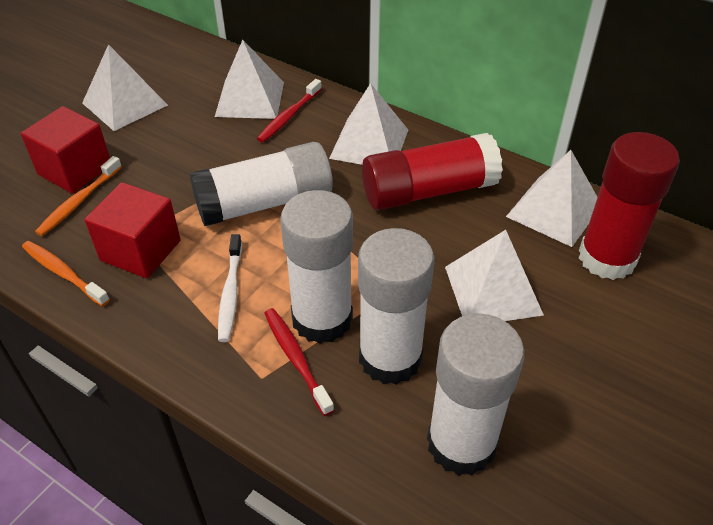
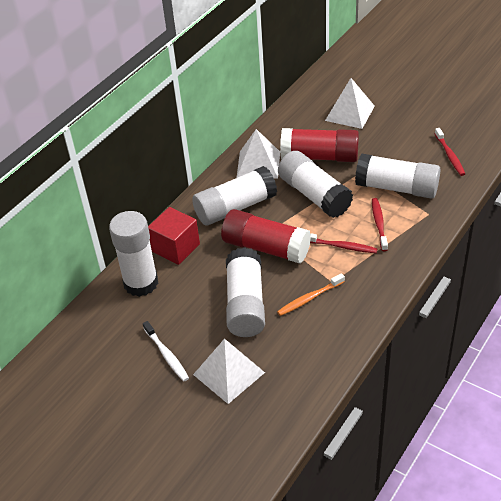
orange toothbrush: [22,241,110,306] [35,156,122,236] = 2 -> [277,273,345,316] = 1
red cube: [21,106,110,194] [85,182,181,278] = 2 -> [148,207,200,265] = 1
red toothbrush: [257,79,322,143] [264,308,334,416] = 2 -> [310,233,378,253] [372,198,388,251] [435,128,465,176] = 3
white glue stick: [189,142,333,226] [280,190,353,344] [358,228,434,385] [427,313,524,476] = 4 -> [109,211,158,297] [192,166,277,226] [226,247,265,337] [278,151,353,218] [355,153,441,199] = 5
white pyramid: [82,44,168,131] [215,40,284,119] [329,83,408,165] [445,230,544,321] [506,150,598,247] = 5 -> [193,339,265,404] [237,129,280,179] [325,78,375,129] = 3

